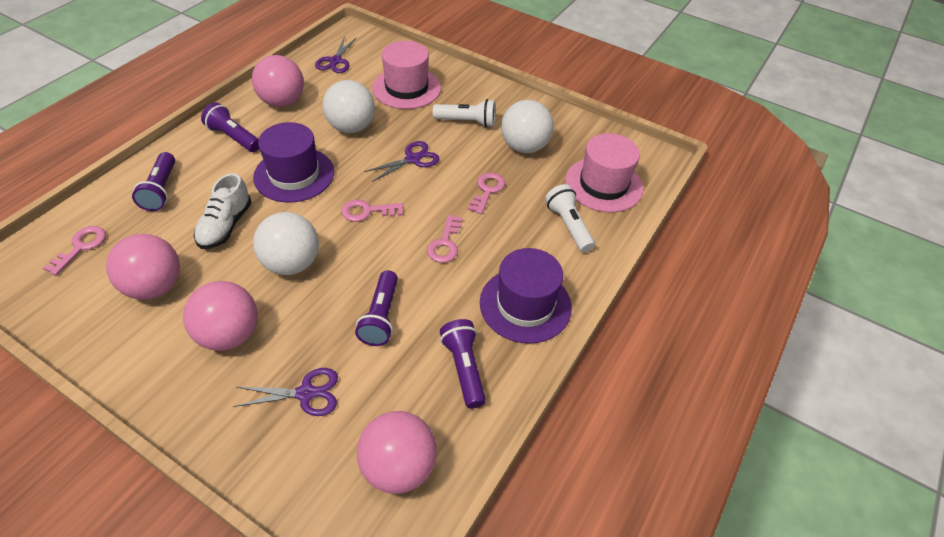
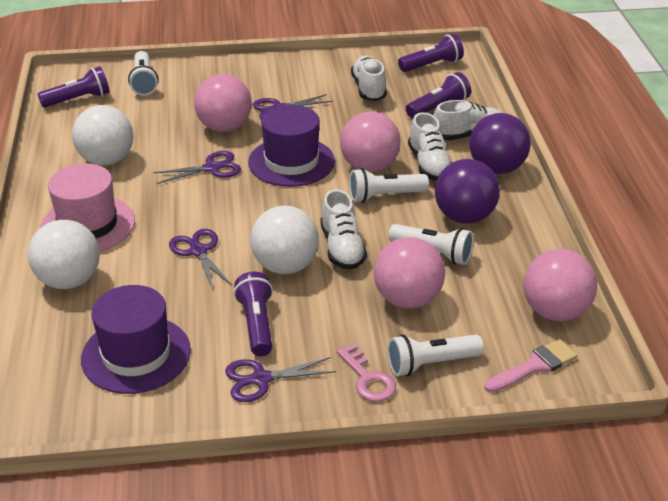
pink brush: none = 0 -> [485,339,578,393] = 1
pink hat: [372,41,441,109] [565,133,643,213] = 2 -> [40,164,135,251] = 1
pink key: [43,226,106,275] [341,199,403,222] [427,215,463,263] [468,172,505,214] = 4 -> [337,344,396,402] = 1
purple ball: none = 0 -> [435,159,500,224] [469,113,531,174] = 2
purple scissors: [233,368,338,416] [315,37,357,73] [364,141,439,182] = 3 -> [153,151,241,184] [169,229,232,290] [225,357,336,402] [253,94,333,119] = 4
white flashlight: [433,99,495,127] [545,184,595,253] = 2 -> [128,51,159,96] [349,168,429,203] [387,334,484,376] [388,224,474,265] = 4
white shoe: [194,173,252,249] = 1 -> [320,189,367,270] [351,56,387,101] [408,112,452,181] [433,100,503,141] = 4

